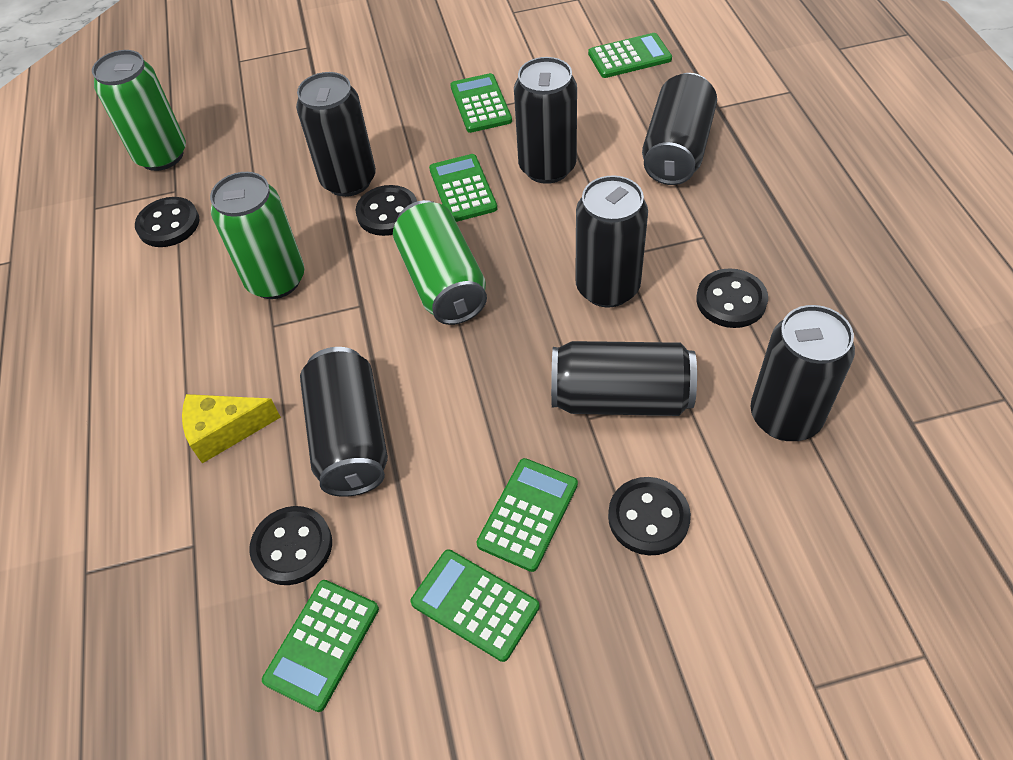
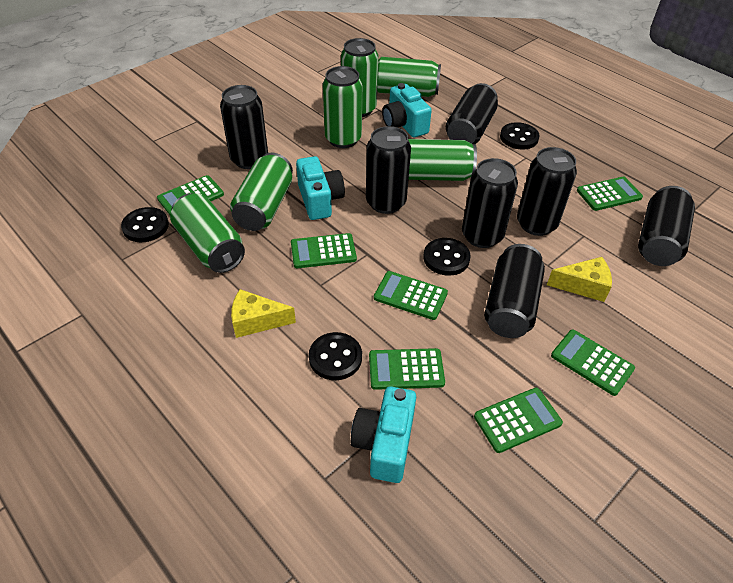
black button: [135,197,200,247] [249,506,332,585] [356,185,417,236] [608,477,691,555] [696,268,768,328] = 5 -> [121,207,169,242] [309,332,362,380] [423,238,470,276] [500,122,540,150] = 4
green calculator: [262,580,379,712] [410,549,540,662] [429,154,497,222] [450,73,512,133] [476,458,578,572] [588,33,672,78] = 6 -> [157,175,224,215] [291,233,357,268] [369,348,445,390] [374,271,448,320] [474,388,563,453] [551,329,635,396] [577,176,643,211] = 7
green can: [92,50,186,171] [210,172,305,299] [393,200,487,325] = 3 -> [170,193,245,273] [230,153,293,231] [323,66,362,148] [341,38,378,117] [377,57,441,97] [408,139,477,181] = 6
turquoise camera: none = 0 -> [296,156,345,220] [351,386,416,483] [382,83,432,137] = 3
yellow cheese: [182,394,281,463] = 1 -> [231,289,296,338] [547,257,612,302] = 2

